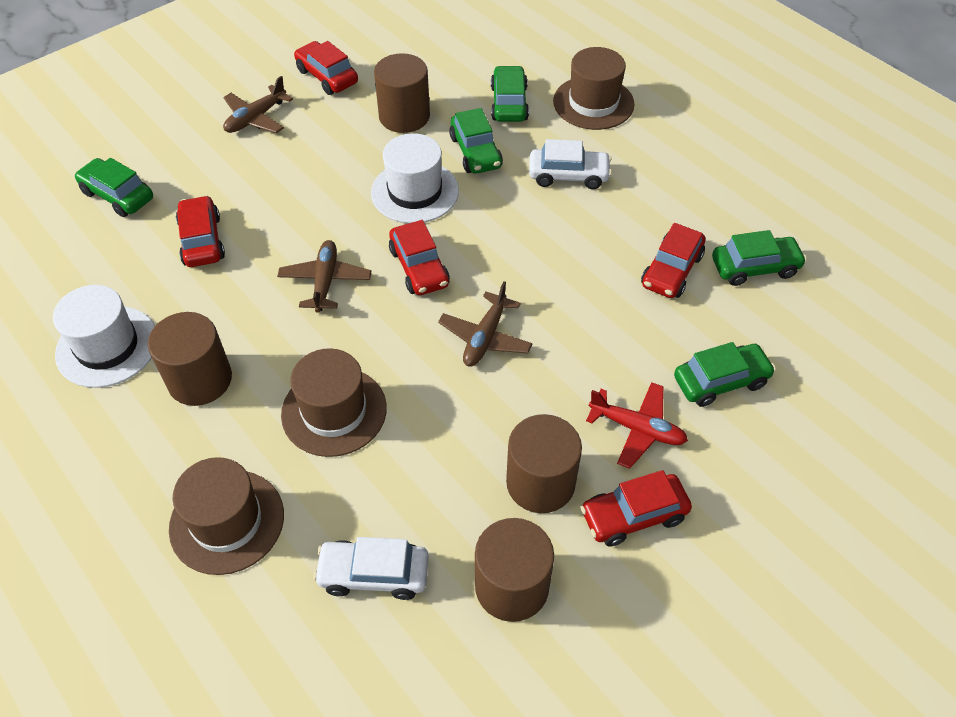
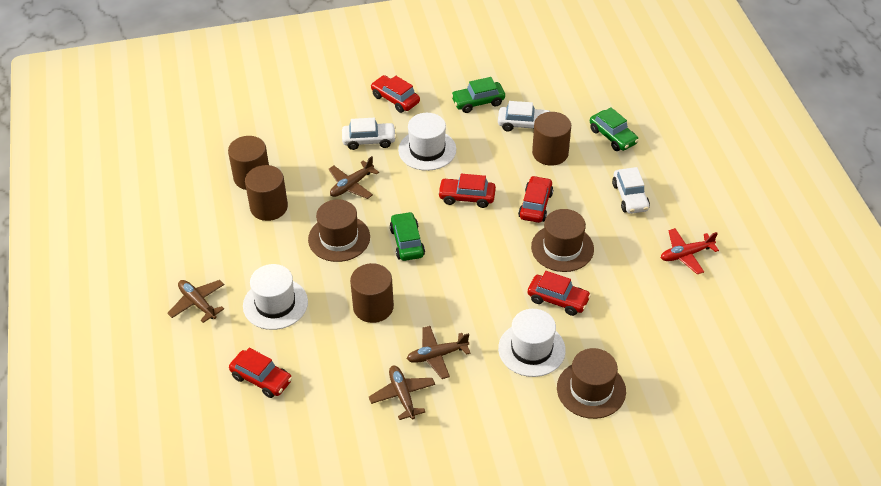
brown plane: [223,76,293,133] [277,240,371,313] [438,281,533,367] = 3 -> [167,280,224,323] [329,156,379,199] [369,366,435,420] [407,326,471,379] = 4
green car: [74,158,153,217] [449,108,503,174] [491,65,529,122] [674,342,776,407] [712,230,807,286] = 5 -> [390,212,425,261] [451,77,505,113] [590,107,639,151] = 3
white car: [313,537,429,600] [529,139,612,189] = 2 -> [342,118,396,150] [498,101,550,132] [612,167,650,214] = 3
white hat: [53,285,155,388] [371,133,459,223] = 2 -> [243,264,308,330] [398,113,456,171] [498,309,566,377] = 3

